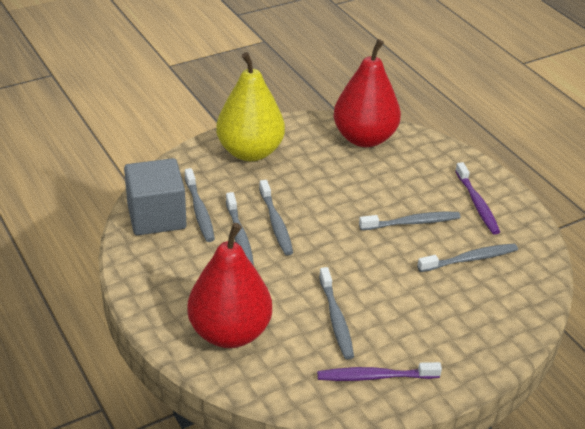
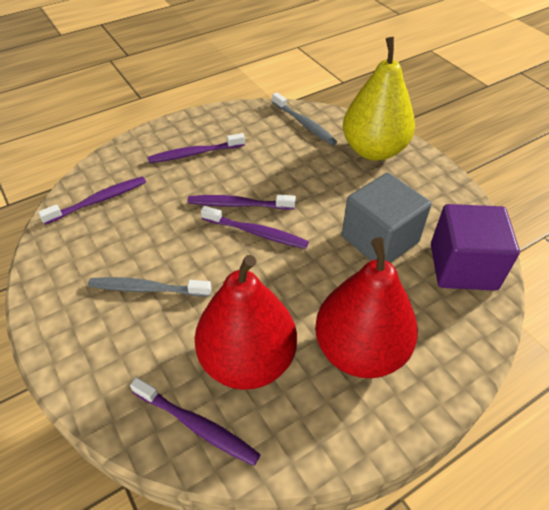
grey toothbrush: [185,168,215,242] [226,192,254,266] [259,180,293,256] [319,267,354,360] [359,212,461,230] [417,244,518,272] = 6 -> [88,277,211,296] [272,92,337,146] = 2
purple cube: none = 0 -> [431,204,520,291] = 1
purple toothbrush: [317,362,442,381] [455,162,500,235] = 2 -> [38,176,146,225] [130,377,261,466] [148,133,245,163] [188,195,296,210] [201,206,309,249] = 5

